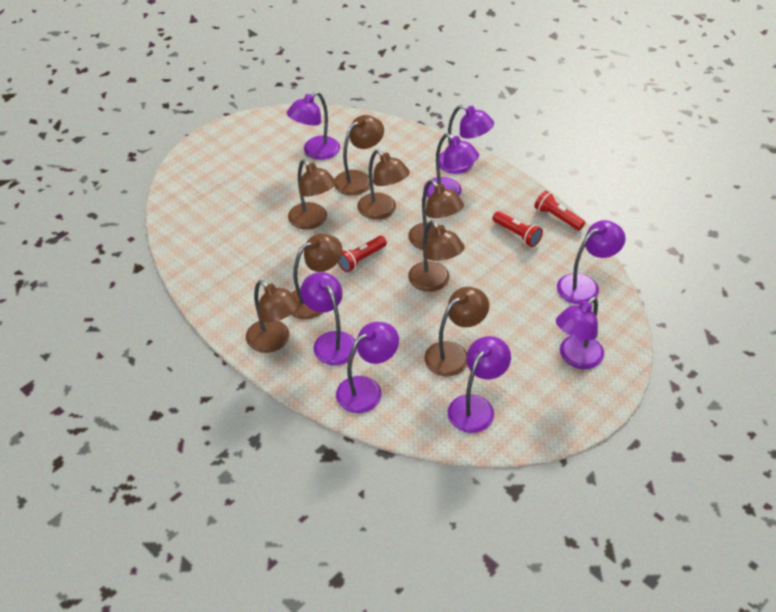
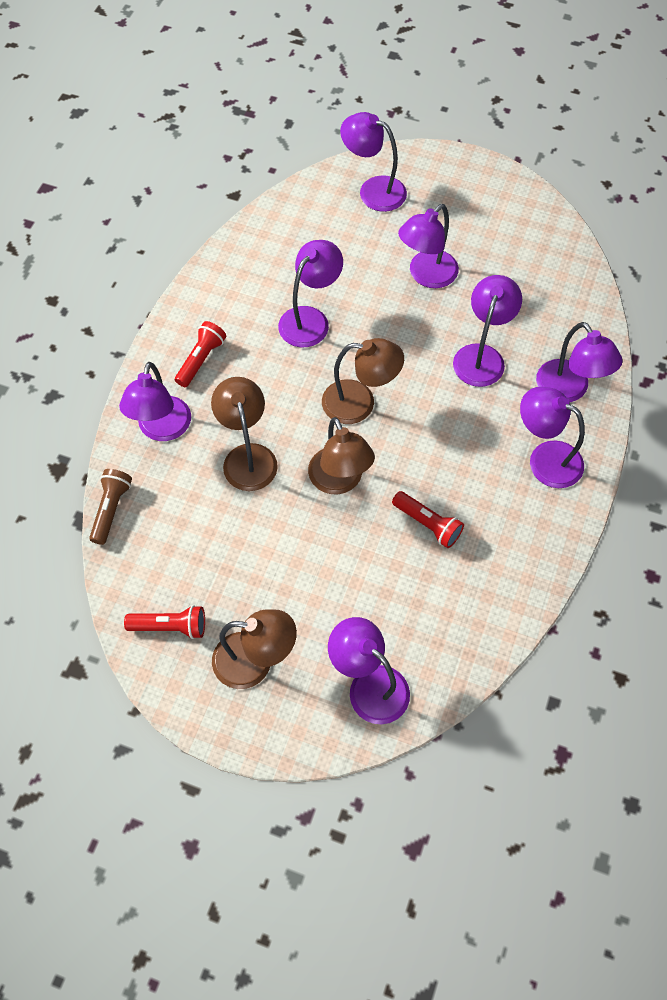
brown flashlight: none = 0 -> [89,469,132,545] = 1
brown lamp: [246,280,299,353] [288,160,336,230] [291,234,343,319] [334,115,384,196] [357,150,410,220] [408,180,464,250] [408,220,465,292] [424,287,489,376] = 8 -> [211,377,278,491] [212,609,297,689] [308,417,375,494] [322,338,404,424] = 4

